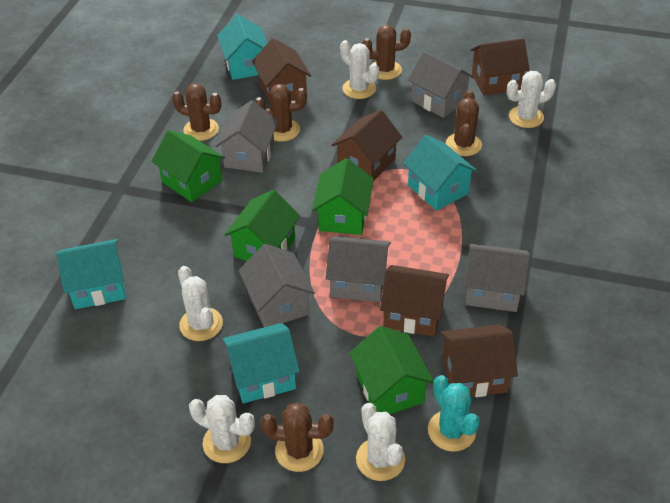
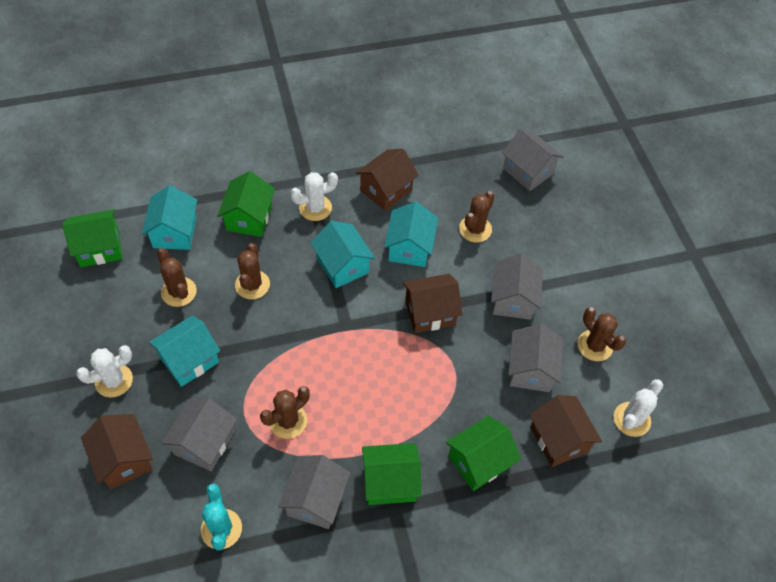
brown house: [252,38,311,102] [332,110,402,180] [380,265,449,337] [440,325,518,397] [470,38,530,95] = 5 -> [81,414,153,489] [356,149,419,211] [403,274,463,333] [530,395,602,467] = 4
white cactus: [178,266,223,341] [189,395,255,463] [340,40,379,99] [356,403,405,481] [507,71,556,128] = 5 -> [76,345,133,398] [290,172,338,221] [614,379,663,437] = 3

